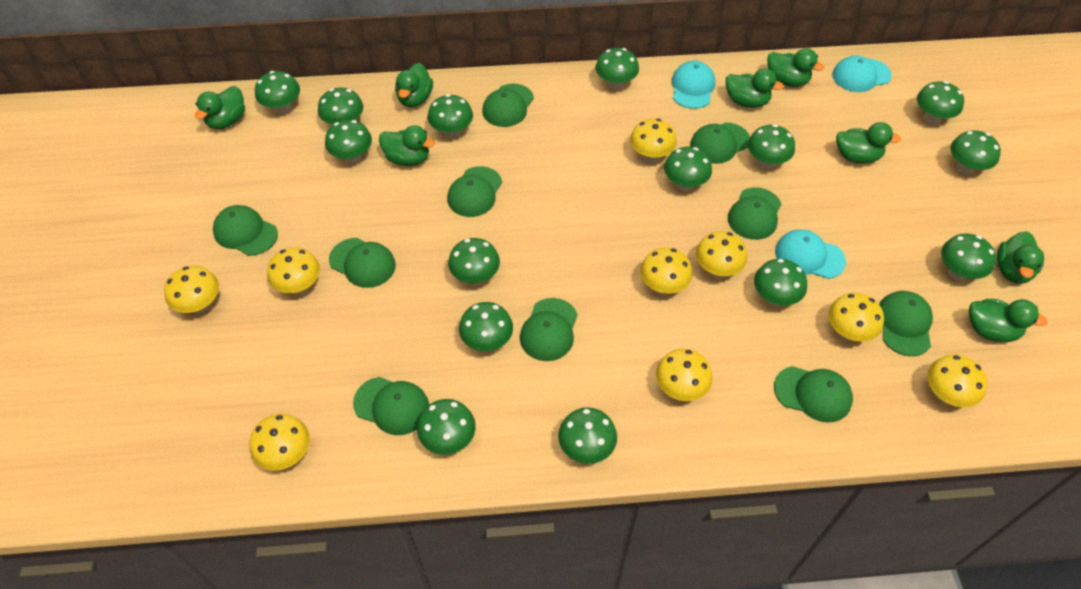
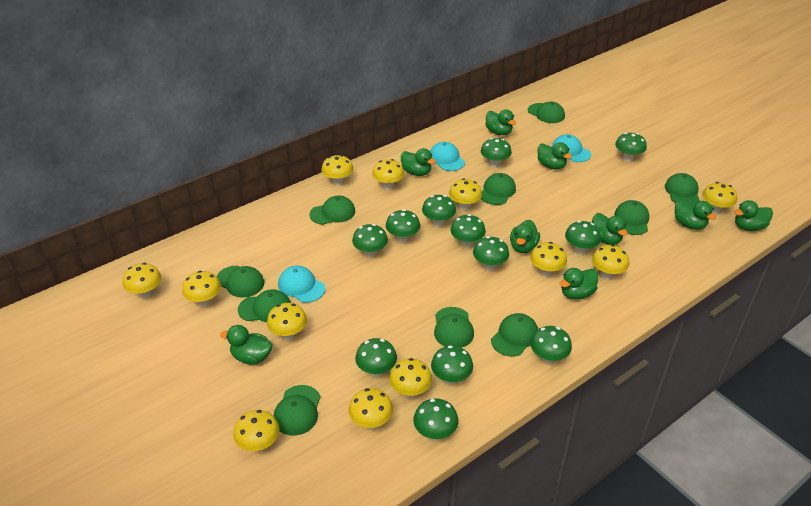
green duck: [195,86,245,129] [379,125,435,166] [395,63,433,107] [726,68,784,108] [767,48,824,87] [836,122,901,164] [969,299,1047,342] [997,231,1044,284] = 8 -> [220,325,273,365] [401,148,436,176] [485,109,516,135] [510,220,540,253] [537,142,572,169] [559,268,598,300] [592,213,628,245] [675,200,717,230] [734,200,773,231] = 9
green mushroom: [255,71,300,114] [318,88,363,124] [325,120,372,164] [417,399,476,455] [428,94,473,138] [448,238,500,285] [459,302,513,351] [558,407,617,464] [596,48,639,90] [664,146,712,191] [748,124,795,169] [754,259,807,306] [917,81,964,125] [941,234,996,280] [950,130,1001,175] = 15 -> [352,224,388,258] [355,338,397,377] [386,209,420,243] [413,399,458,441] [422,195,456,227] [431,345,473,385] [450,214,486,248] [473,236,509,271] [481,138,512,168] [530,326,572,364] [565,221,601,254] [615,133,647,162] = 12
yellow mushroom: [164,266,219,313] [250,414,310,471] [267,247,320,295] [630,119,677,163] [640,248,692,295] [656,349,712,401] [696,231,747,278] [828,293,884,342] [927,355,988,407] = 9 -> [122,263,161,299] [182,271,221,307] [233,410,280,452] [267,303,307,340] [322,155,353,186] [348,388,393,430] [372,159,404,190] [389,358,432,398] [449,178,482,211] [530,242,567,277] [592,244,629,279] [702,182,737,214] = 12

